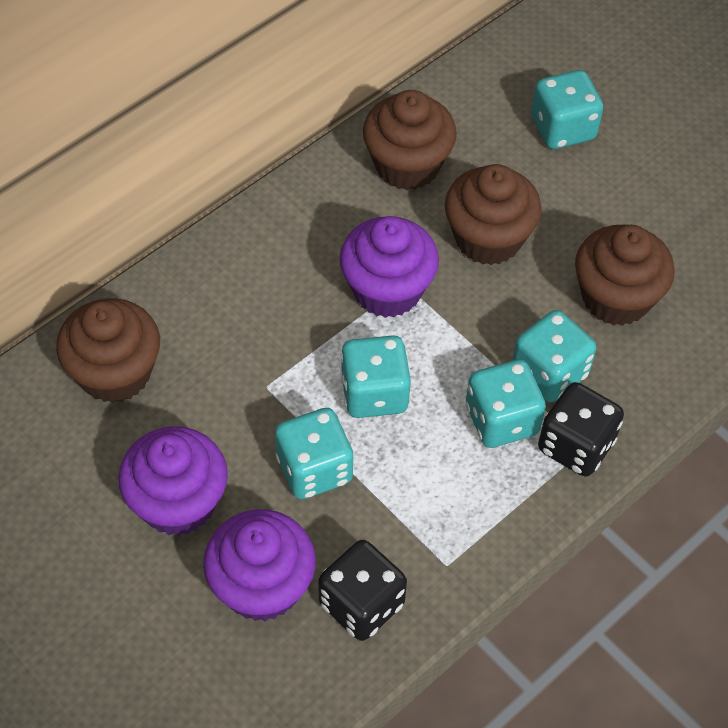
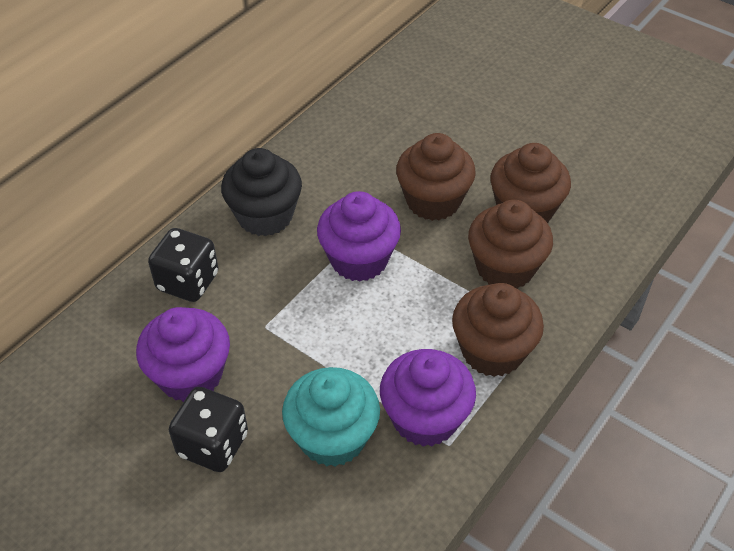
black cupcake: none = 0 -> [221,148,302,236] = 1
turquoise cupcake: none = 0 -> [282,367,380,467] = 1
turquoise dice: [275,408,354,499] [340,335,411,418] [466,360,546,448] [512,310,596,402] [531,70,603,149] = 5 -> none = 0

